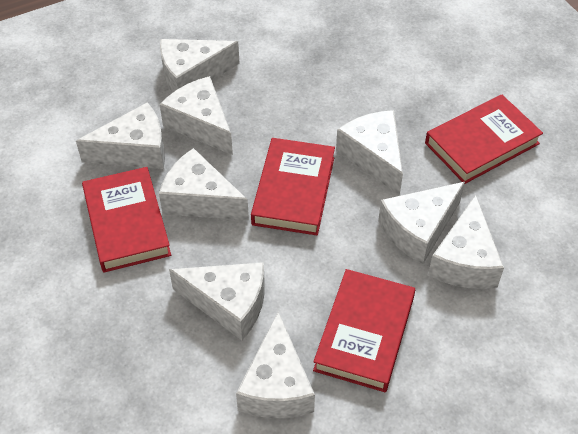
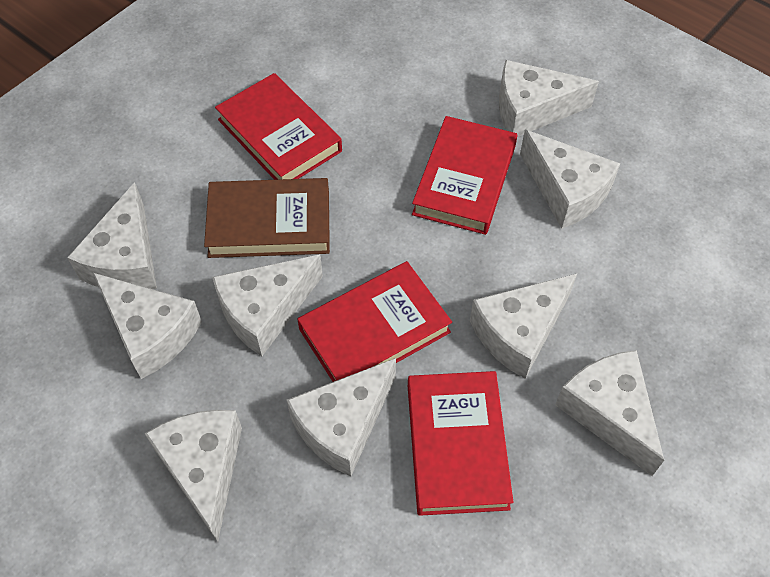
brown book: none = 0 -> [204,178,330,258] = 1

